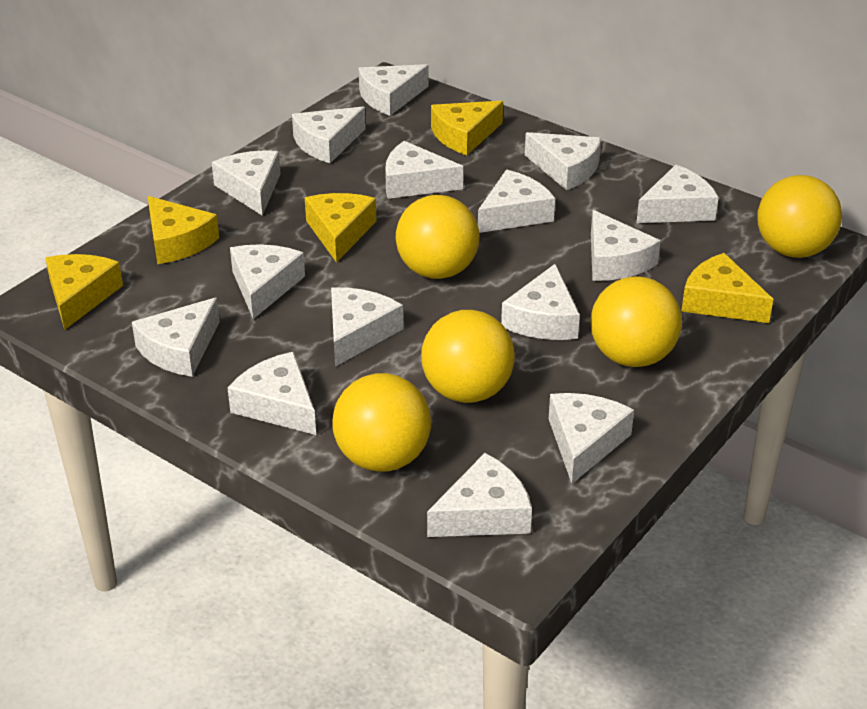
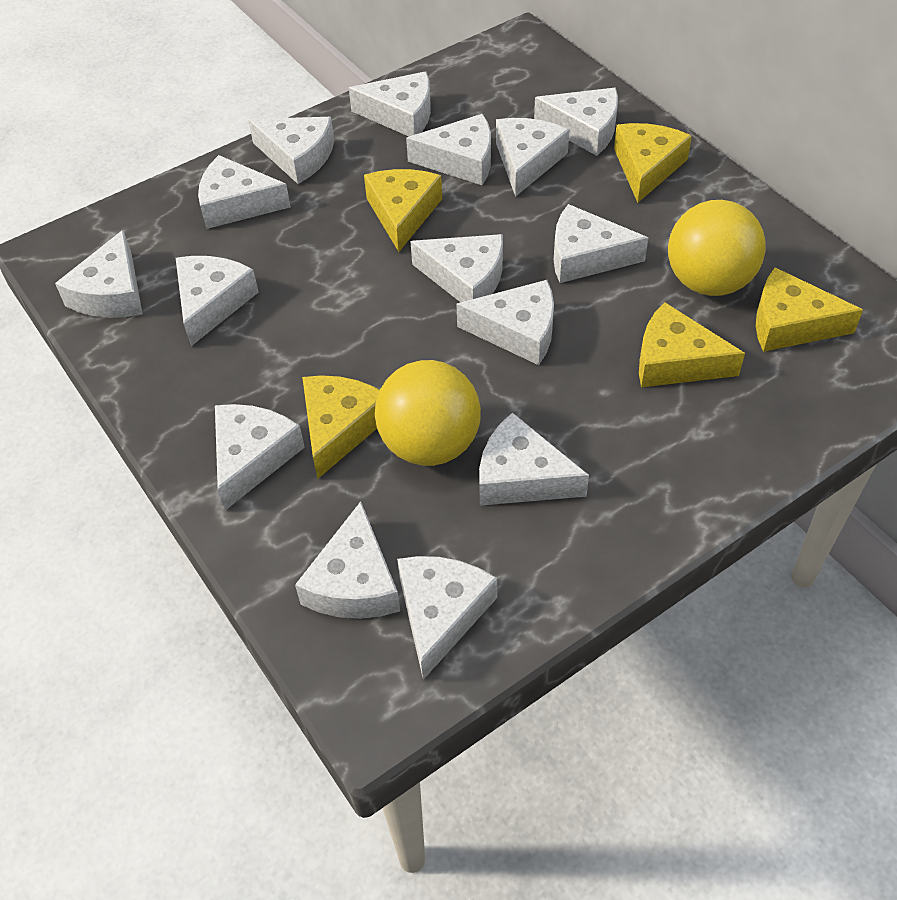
yellow ball: [332,373,431,472] [396,195,479,279] [421,310,515,403] [590,276,682,367] [757,175,842,258] = 5 -> [375,360,481,466] [668,200,766,296] = 2

